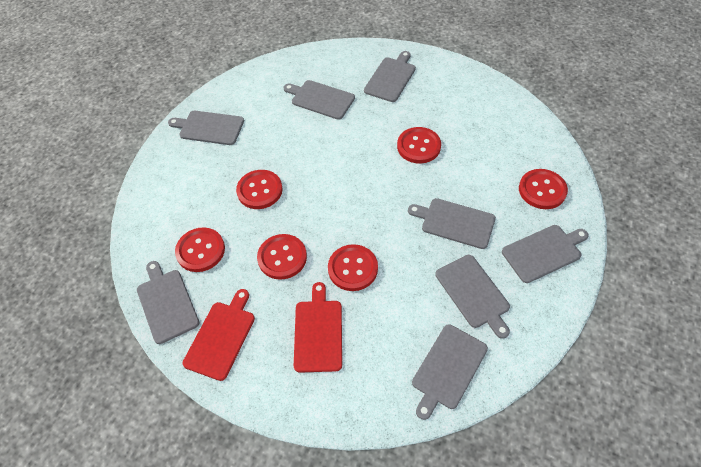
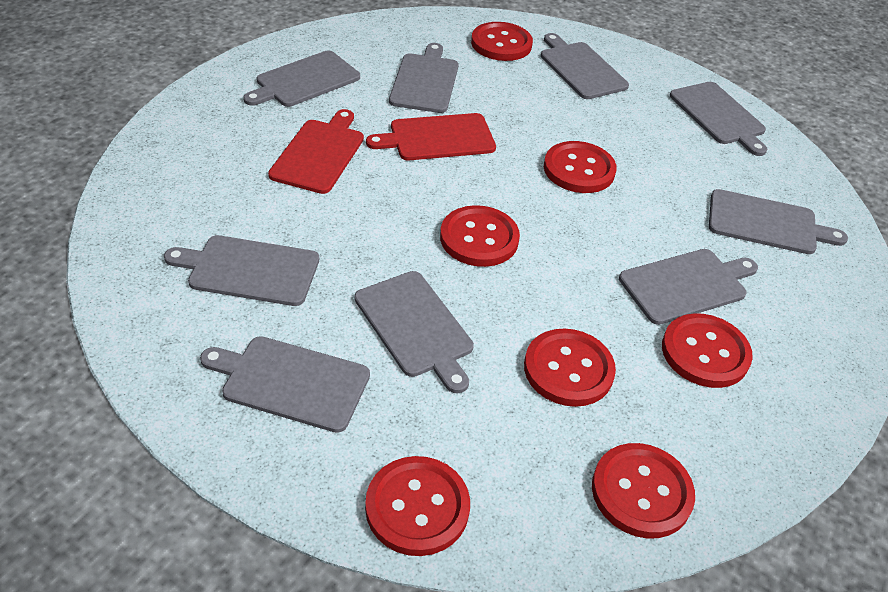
grey cutting board: [137,261,199,344] [168,111,244,145] [283,80,355,120] [364,51,416,102] [408,198,496,249] [412,324,488,420] [435,255,510,339] [502,225,589,283] = 8 -> [164,235,319,306] [200,336,370,433] [243,51,360,107] [355,271,474,393] [389,43,459,113] [541,33,629,99] [619,249,758,325] [670,82,767,156] [709,189,848,254] = 9
red button: [175,227,225,272] [236,170,283,209] [257,234,307,280] [328,244,378,291] [397,127,441,163] [519,169,568,209] = 6 -> [365,456,470,556] [440,205,520,267] [471,22,533,61] [524,329,616,407] [544,141,617,193] [592,443,695,539] [662,313,753,388] = 7

